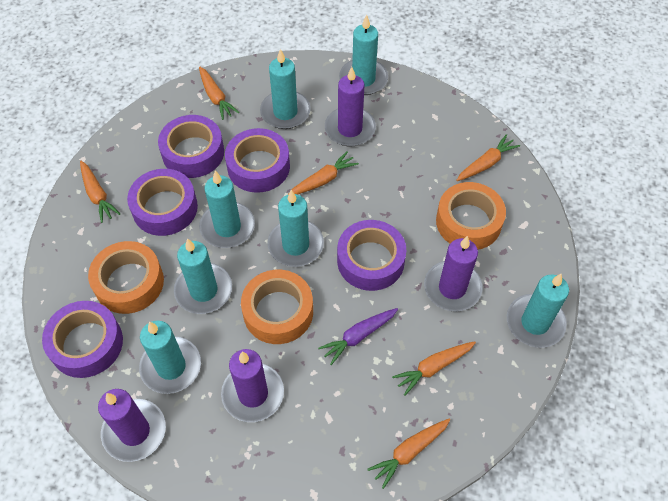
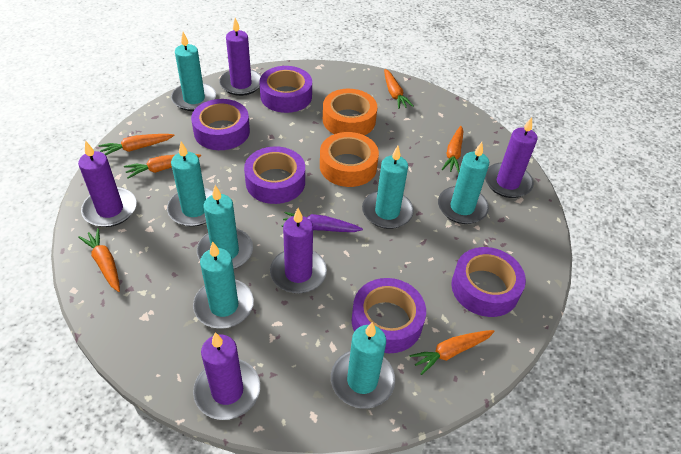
orange tape: [88,241,164,314] [241,270,313,344] [436,182,506,250] = 3 -> [320,132,379,187] [323,89,378,135] = 2
purple candle: [98,389,166,462] [221,349,284,422] [325,67,376,146] [424,236,482,311] = 4 -> [78,141,136,227] [193,332,260,420] [219,18,261,96] [270,208,327,293] [485,117,537,198] = 5

